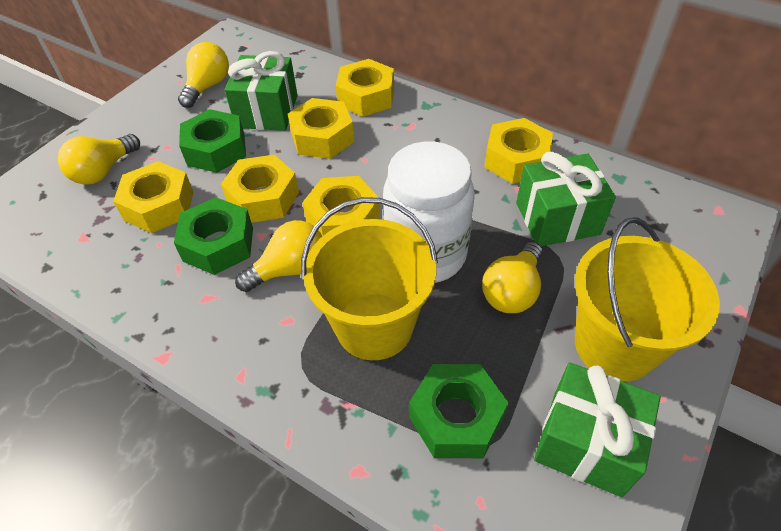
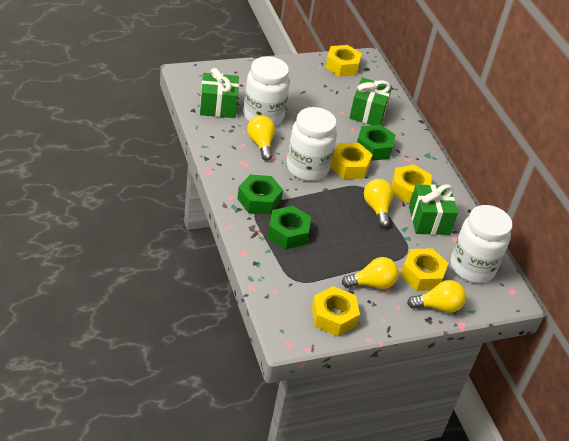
white jar: [383,142,475,283] = 1 -> [243,57,290,126] [287,107,337,181] [451,205,513,283] = 3
yellow bucket: [301,197,438,360] [575,217,720,382] = 2 -> none = 0
yellow nut: [113,161,193,233] [221,155,299,223] [288,98,354,159] [302,176,380,236] [336,59,394,117] [484,118,553,184] = 6 -> [312,286,360,336] [325,45,362,77] [330,143,373,179] [392,164,432,204] [400,248,448,291] = 5

